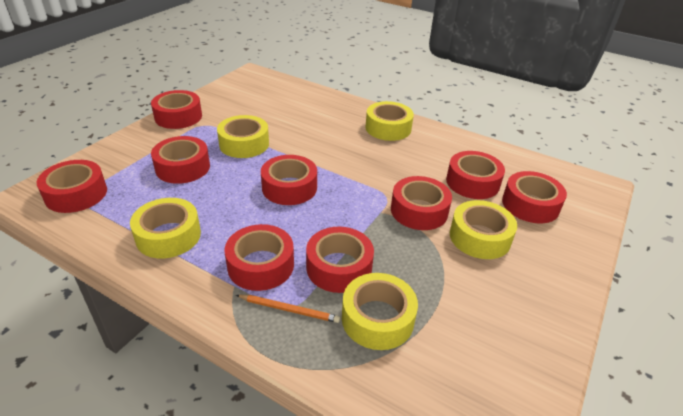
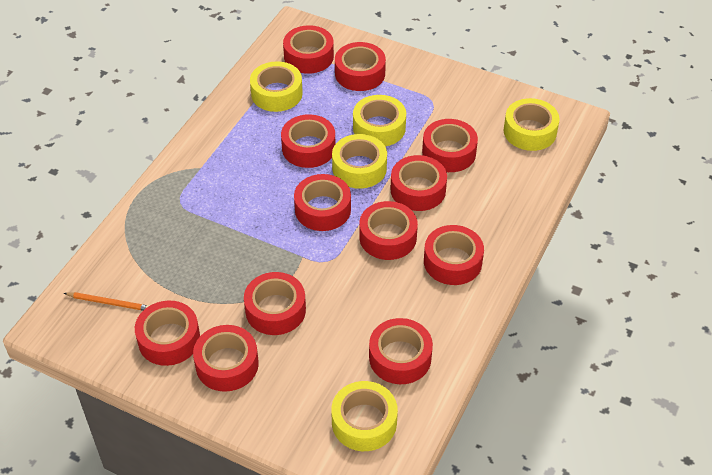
red tape: [36,160,107,213] [151,90,202,129] [151,136,210,184] [225,224,294,291] [261,155,317,205] [306,227,374,293] [391,176,452,230] [446,151,505,199] [502,171,567,223] = 9 -> [135,301,200,366] [193,325,259,392] [244,272,306,335] [281,114,335,168] [283,25,334,74] [294,174,351,231] [335,42,386,91] [359,201,418,260] [369,318,433,384] [390,155,447,211] [422,119,478,172] [424,225,484,285] = 12

